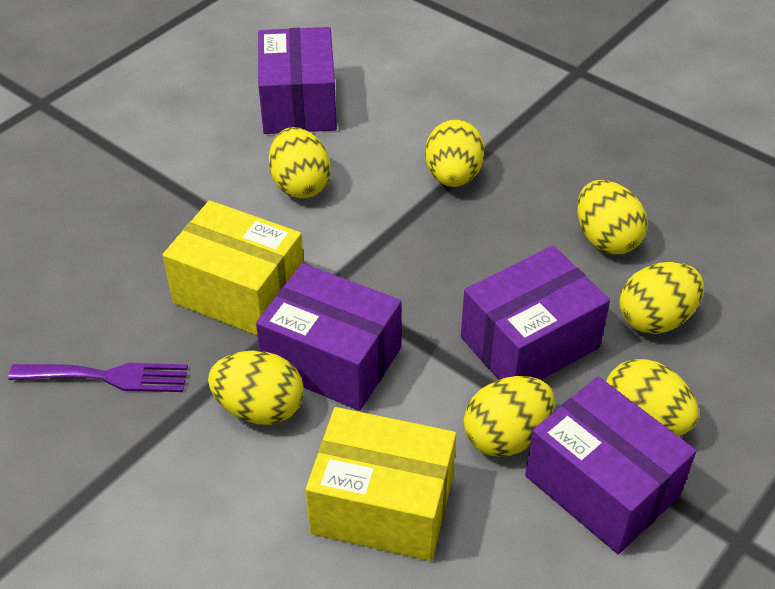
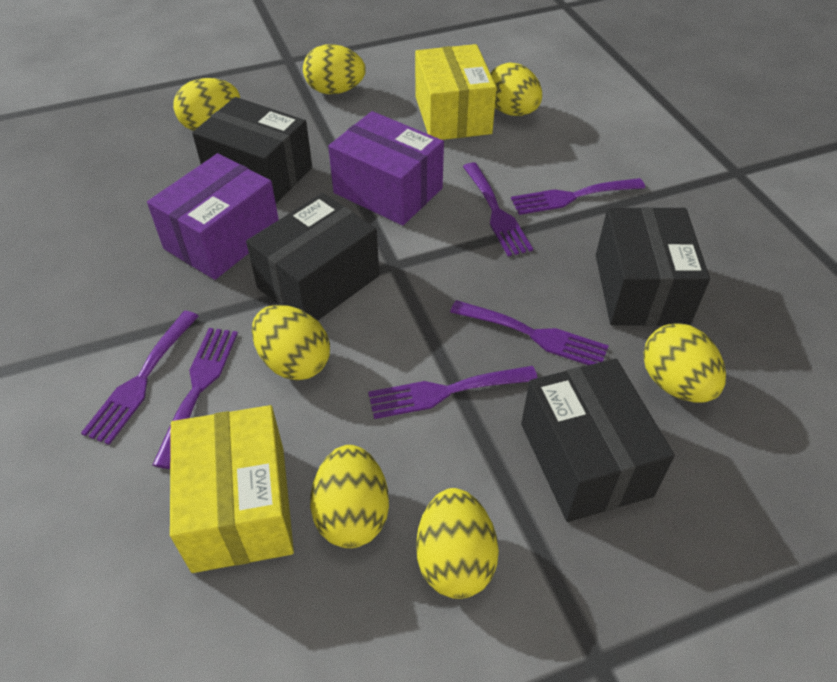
black box: none = 0 -> [192,97,312,204] [246,193,379,321] [521,359,675,522] [596,207,710,326] = 4
purple box: [256,263,402,411] [258,27,337,134] [461,246,610,380] [525,376,696,554] = 4 -> [147,153,279,280] [328,111,444,226] = 2
purple fork: [8,363,188,392] = 1 -> [81,310,199,445] [153,328,238,469] [368,366,538,419] [450,300,609,365] [463,162,533,257] [511,178,645,215] = 6

